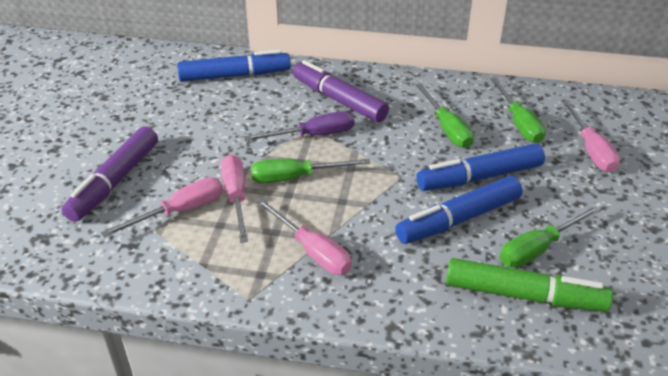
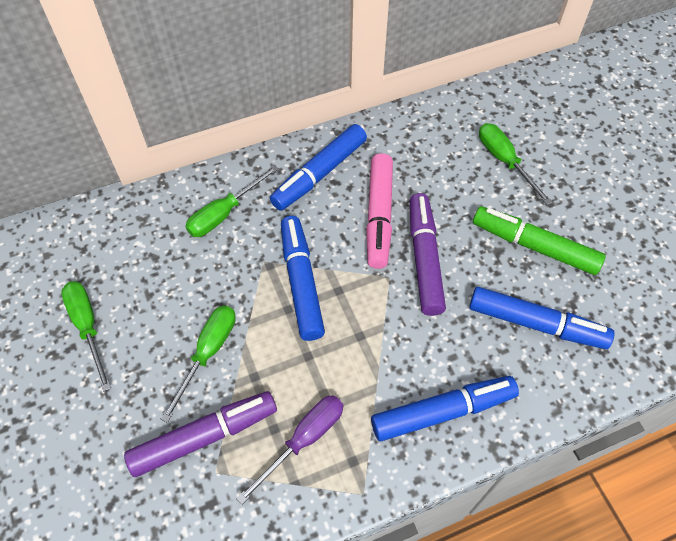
blue marker: [177,49,290,82] [395,176,523,244] [417,143,545,191] = 3 -> [270,124,367,211] [281,216,325,341] [371,376,519,441] [469,287,615,349] = 4
pink marker: none = 0 -> [366,153,393,269] = 1
pink screwdriver: [101,177,223,237] [221,154,248,243] [256,198,352,275] [562,100,620,172] = 4 -> none = 0

